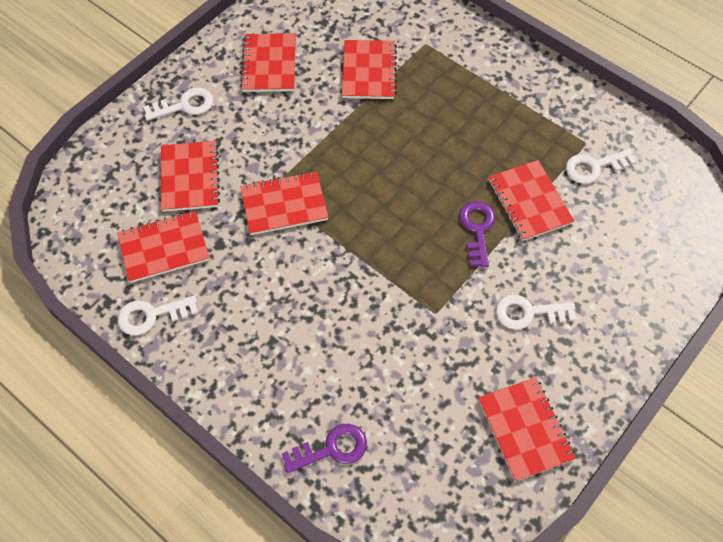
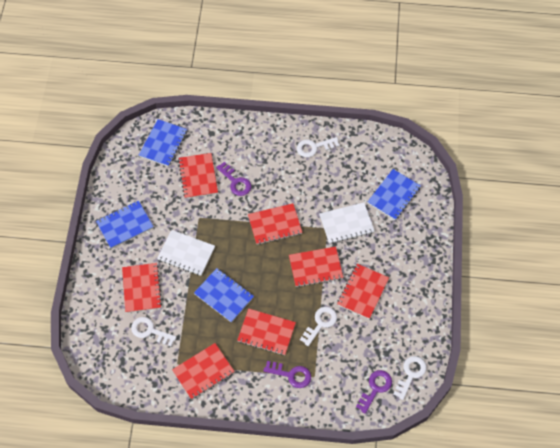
blue notebook: none = 0 -> [96,201,154,249] [139,119,187,167] [194,268,254,323] [367,169,421,220] = 4
purple key: [282,424,367,473] [459,201,495,268] = 2 -> [216,162,251,196] [263,361,311,388] [356,370,392,414] = 3
white notebook: none = 0 -> [157,230,215,276] [319,202,375,244] = 2

